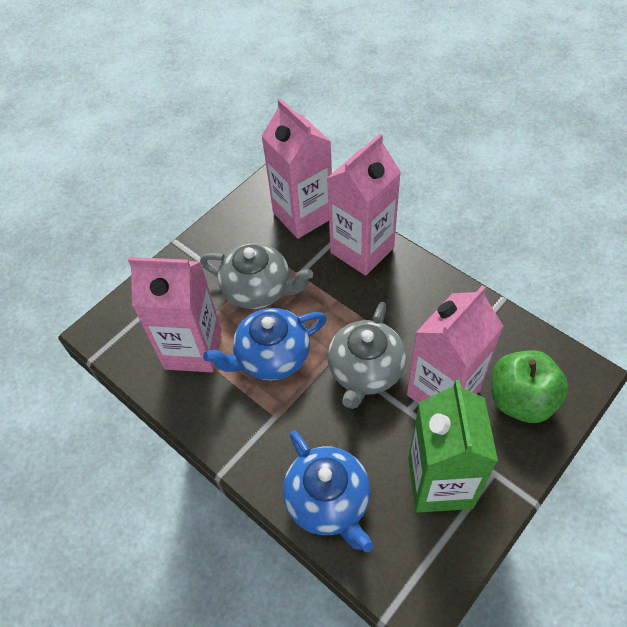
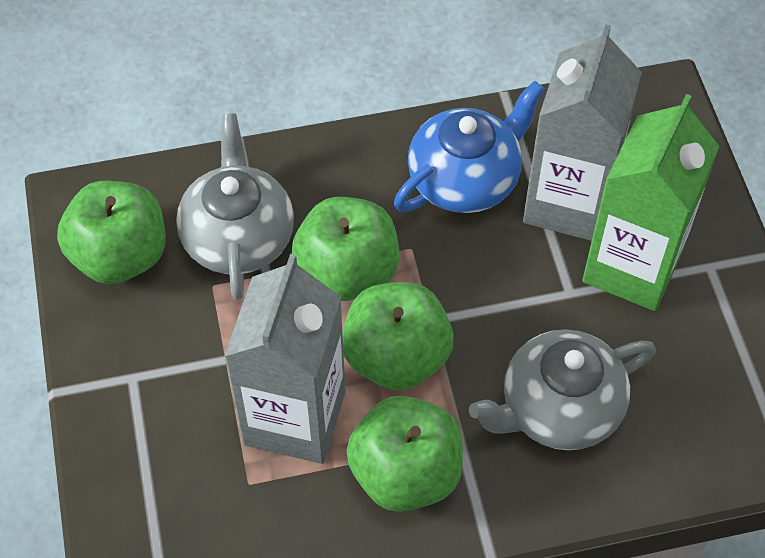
blue teapot: [203,308,327,381] [283,430,373,552] = 2 -> [394,81,545,213] = 1
green apple: [491,350,569,423] = 1 -> [57,181,166,284] [292,197,399,301] [342,282,454,391] [346,396,463,512] = 4
grey carton: none = 0 -> [224,254,345,464] [523,25,642,241] = 2
pink carton: [128,257,222,373] [261,98,332,239] [327,133,401,276] [407,285,504,404] = 4 -> none = 0

